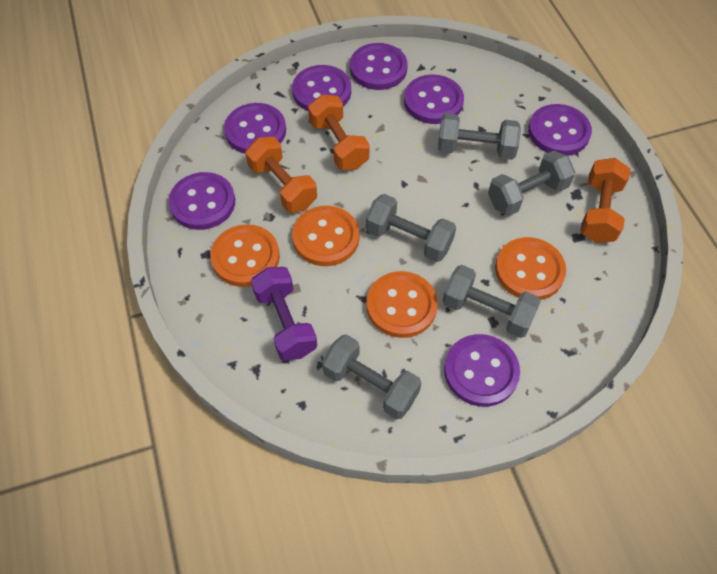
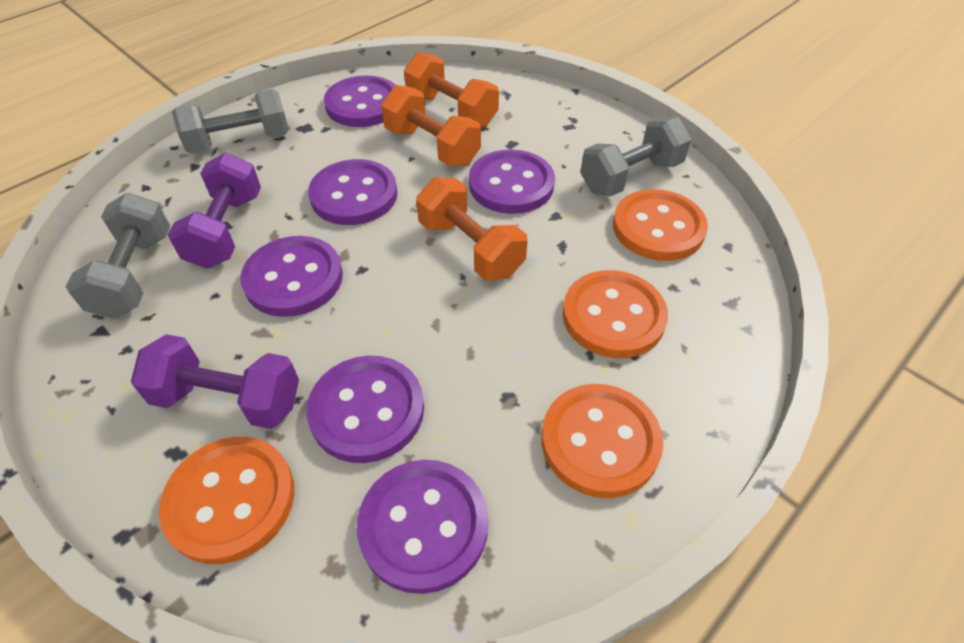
grey dumbbell: [322,334,421,419] [366,194,456,262] [438,113,521,160] [442,265,541,338] [488,150,575,216] = 5 -> [66,193,170,319] [172,89,289,154] [580,117,692,196] = 3
purple button: [168,172,235,230] [224,103,286,154] [292,65,351,111] [350,43,408,90] [404,74,464,124] [444,334,520,407] [528,104,592,156] = 7 -> [240,236,343,317] [307,356,424,463] [308,159,398,225] [324,75,396,127] [357,460,488,594] [469,149,555,214] = 6
purple dumbbell: [251,267,317,361] = 1 -> [131,334,299,429] [168,153,261,269] = 2

